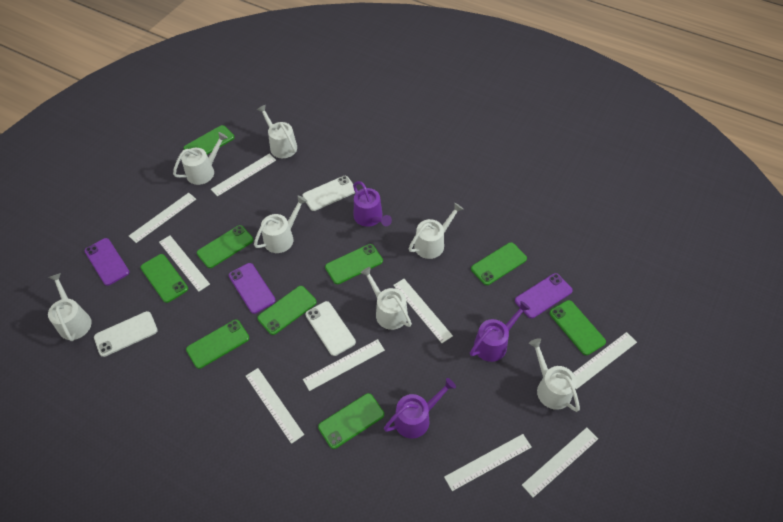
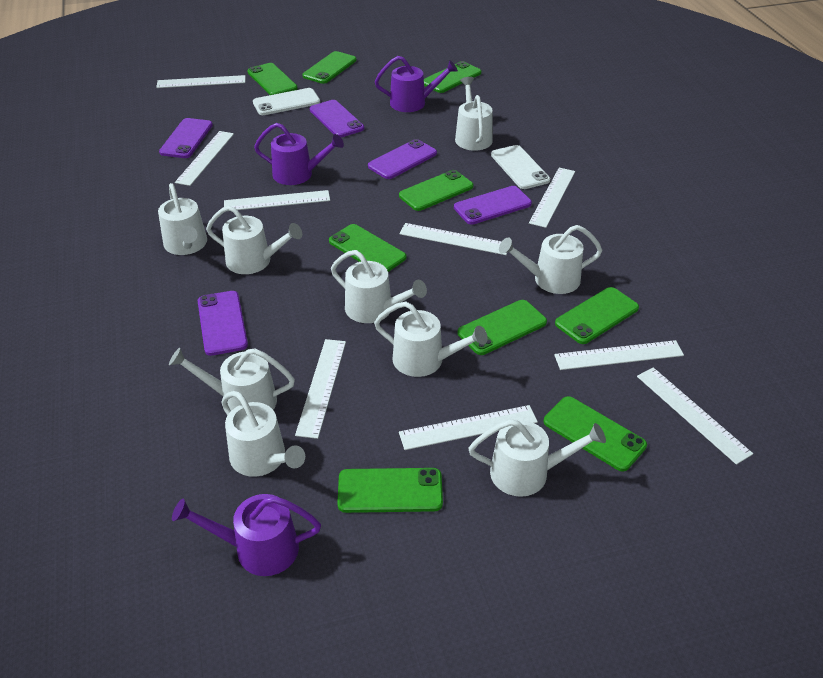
purple phone: [85,238,129,286] [229,263,276,314] [515,273,573,318] = 3 -> [159,118,213,158] [198,291,248,356] [310,100,364,137] [368,139,437,179] [454,186,532,224] = 5
white phone: [94,311,158,357] [302,176,355,211] [305,301,356,356] = 3 -> [253,88,320,115] [491,145,550,189] = 2
white watering can: [48,273,92,341] [173,132,228,185] [254,195,307,253] [257,105,297,158] [360,267,412,330] [408,203,464,259] [529,338,580,412] = 7 -> [158,183,207,255] [169,348,295,411] [206,206,302,274] [221,391,305,477] [331,250,427,323] [374,302,488,377] [455,77,493,151] [468,419,606,497] [499,225,602,294] = 9

